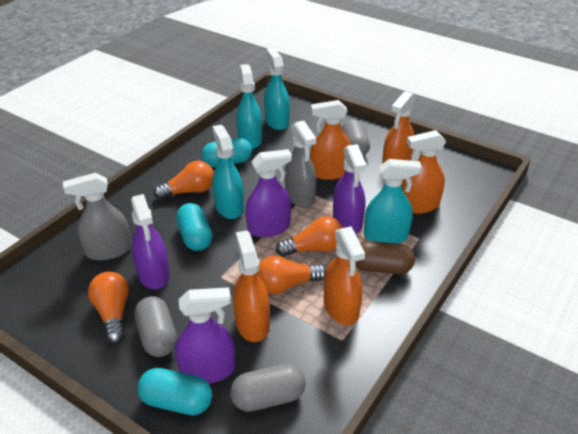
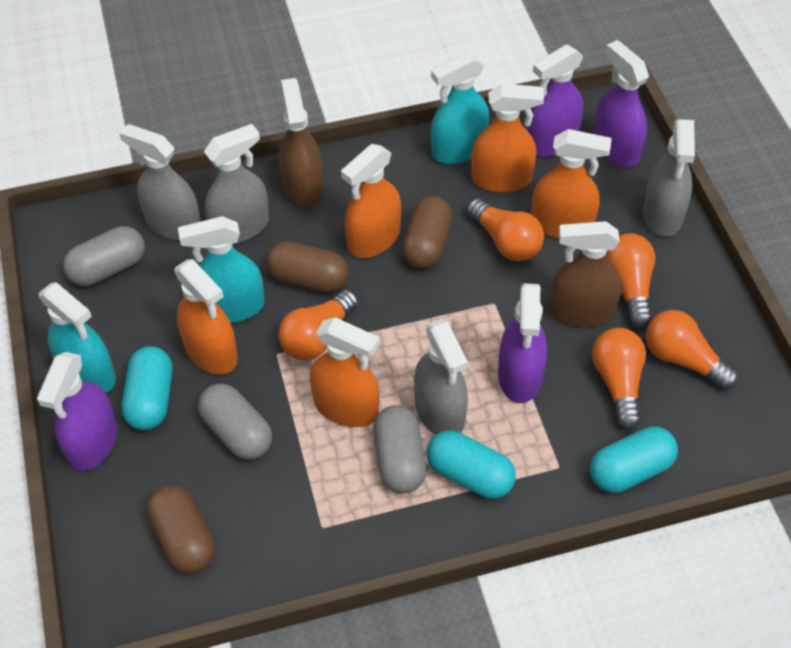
brown capsule: [356,241,415,274] = 1 -> [146,485,215,574] [266,241,349,293] [402,196,452,269] = 3
brown spray bottle: none = 0 -> [279,78,323,210] [549,221,622,327] = 2
grey spray bottle: [63,172,132,261] [285,121,317,208] = 2 -> [119,124,201,241] [204,124,269,244] [414,319,468,435] [643,119,695,237] = 4
orange light bulb: [88,272,129,344] [154,161,214,200] [257,256,326,294] [276,216,343,257] = 4 -> [278,289,358,360] [466,198,544,261] [592,328,646,430] [606,233,655,328] [646,310,738,390] = 5
turquoise spray bottle: [212,125,244,219] [236,64,262,149] [264,48,290,130] [364,159,422,243] = 4 -> [39,282,116,393] [178,216,265,323] [431,52,489,164] = 3

